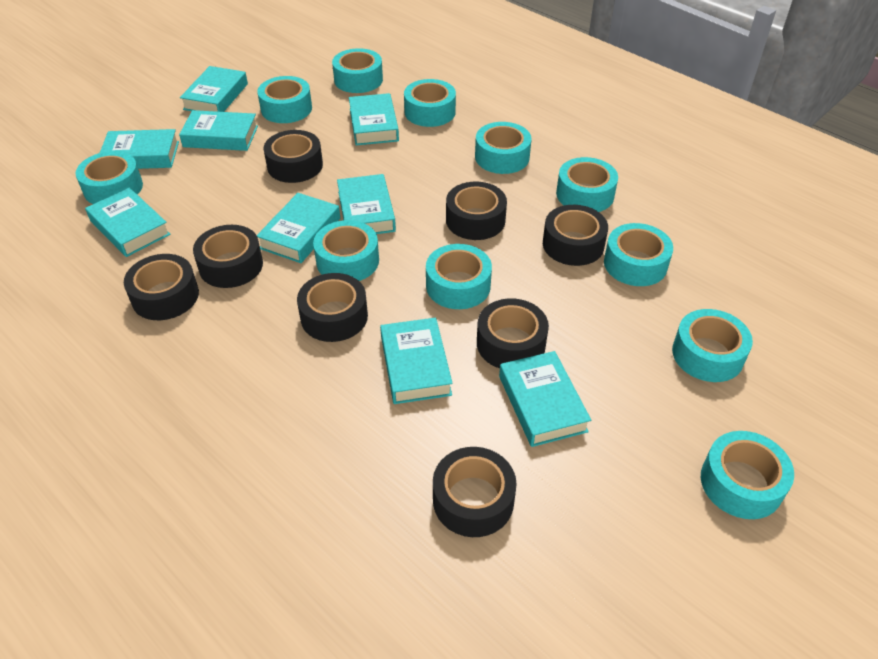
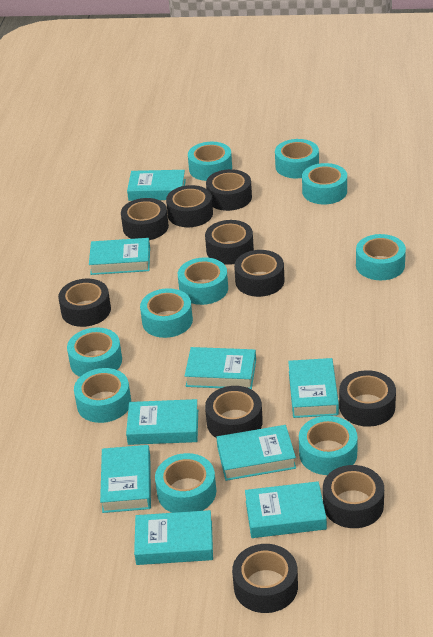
black tape: [124,254,199,320] [193,225,263,288] [264,130,323,183] [297,273,368,342] [433,447,517,537] [446,182,507,240] [477,299,549,368] [543,205,608,266] = 8 -> [58,279,111,327] [121,198,169,240] [166,185,213,227] [205,220,254,265] [205,386,263,438] [206,169,252,211] [232,544,298,613] [234,250,284,297] [323,465,384,528] [339,370,396,427] = 10
turquoise tape: [75,151,143,204] [257,76,312,123] [313,220,379,281] [332,48,383,93] [404,79,456,127] [426,244,492,309] [475,122,532,174] [556,157,618,212] [604,223,673,286] [672,309,753,382] [701,431,794,519] = 11 -> [67,327,122,377] [74,368,131,423] [140,288,193,338] [155,453,216,513] [178,257,228,305] [188,142,232,181] [275,139,319,178] [299,416,358,475] [302,163,347,204] [356,234,406,280] = 10

